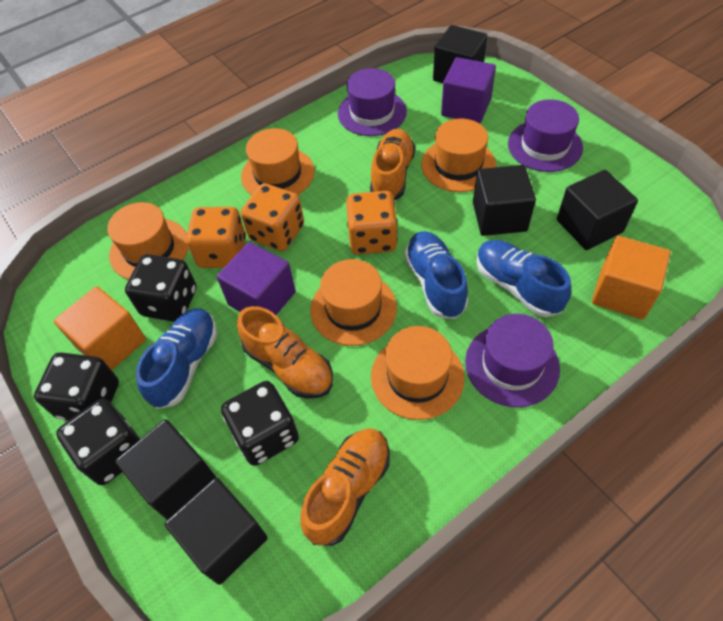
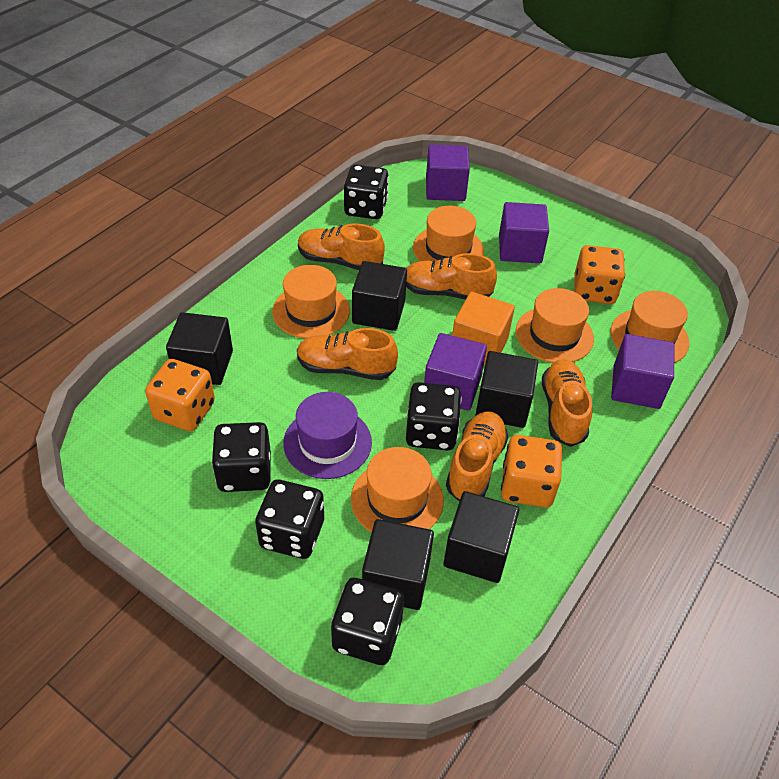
black dice: [34,352,119,421] [56,399,140,485] [125,254,197,322] [221,381,299,466] = 4 -> [212,422,271,492] [255,480,324,559] [331,578,404,665] [344,165,389,219] [406,382,462,450] = 5
blue shoe: [136,308,217,409] [404,231,468,319] [476,240,571,317] = 3 -> none = 0
orange cube: [54,286,146,370] [592,236,671,319] = 2 -> [452,292,515,365] = 1
orange shoe: [237,306,333,399] [300,428,390,546] [370,129,415,200] = 3 -> [297,328,398,380] [298,224,385,270] [406,253,497,300] [446,411,509,502] [542,359,592,447] = 5
purple cube: [217,242,296,315] [441,57,496,124] = 2 -> [424,333,487,411] [426,144,470,201] [499,202,549,263] [611,334,675,409] = 4
purple hat: [338,68,407,136] [465,314,560,407] [508,99,583,172] = 3 -> [283,392,372,479] = 1

